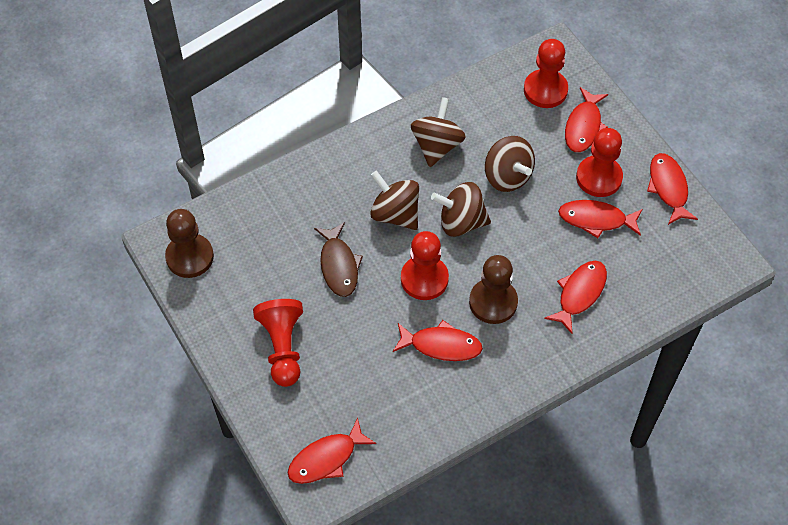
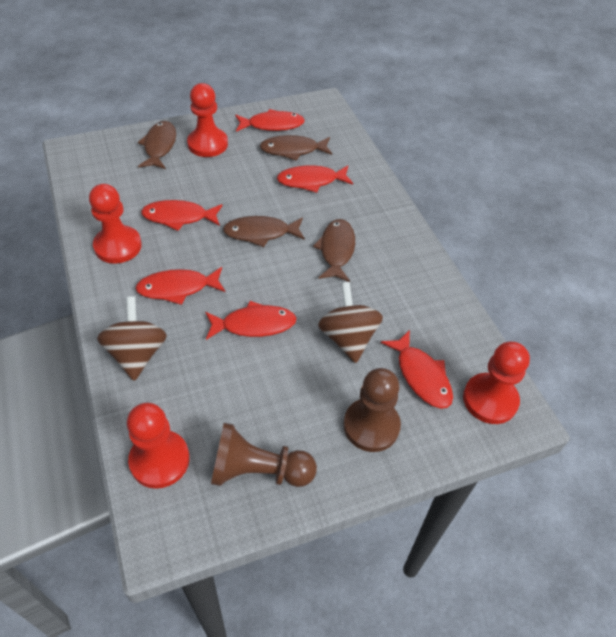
brown fish: [314,222,363,297] = 1 -> [138,121,176,169] [223,216,305,247] [260,135,332,161] [313,219,355,282] = 4
brown spinning top: [370,170,419,230] [411,97,466,167] [431,182,491,237] [485,136,535,192] = 4 -> [97,297,167,381] [318,282,383,363] = 2

